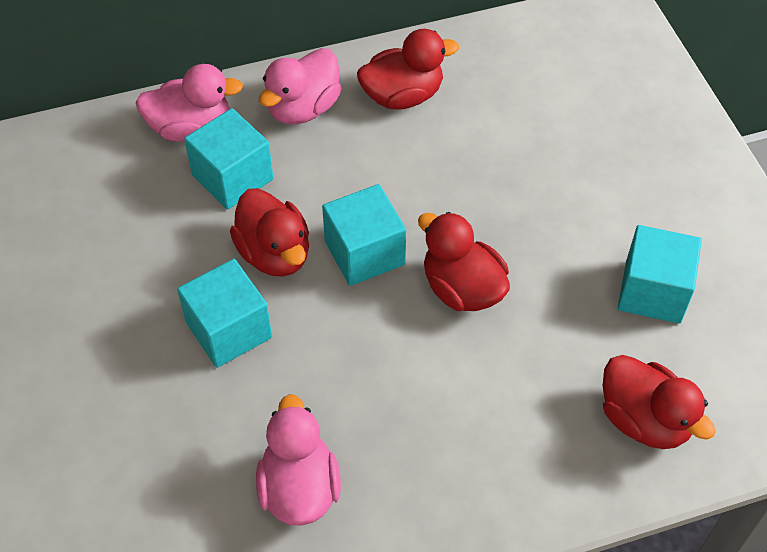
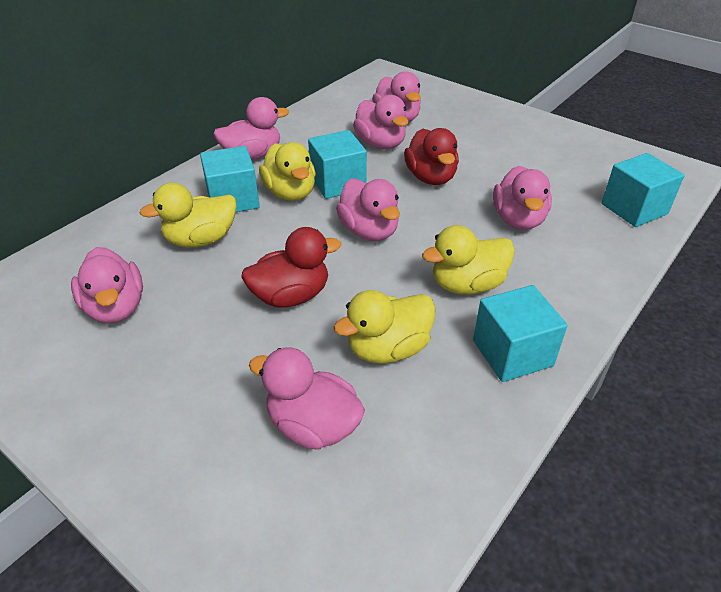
pink duck: [135,64,243,142] [256,394,341,525] [259,48,342,124] = 3 -> [71,247,143,323] [213,97,289,160] [249,348,365,450] [336,178,400,241] [353,95,408,149] [372,71,421,122] [493,166,552,230] = 7
red duck: [230,188,309,277] [357,29,459,110] [418,212,510,311] [603,355,716,449] = 4 -> [241,227,341,307] [404,128,459,185] = 2
yellow duck: none = 0 -> [140,183,236,248] [259,142,316,201] [334,290,436,364] [422,225,515,295] = 4

